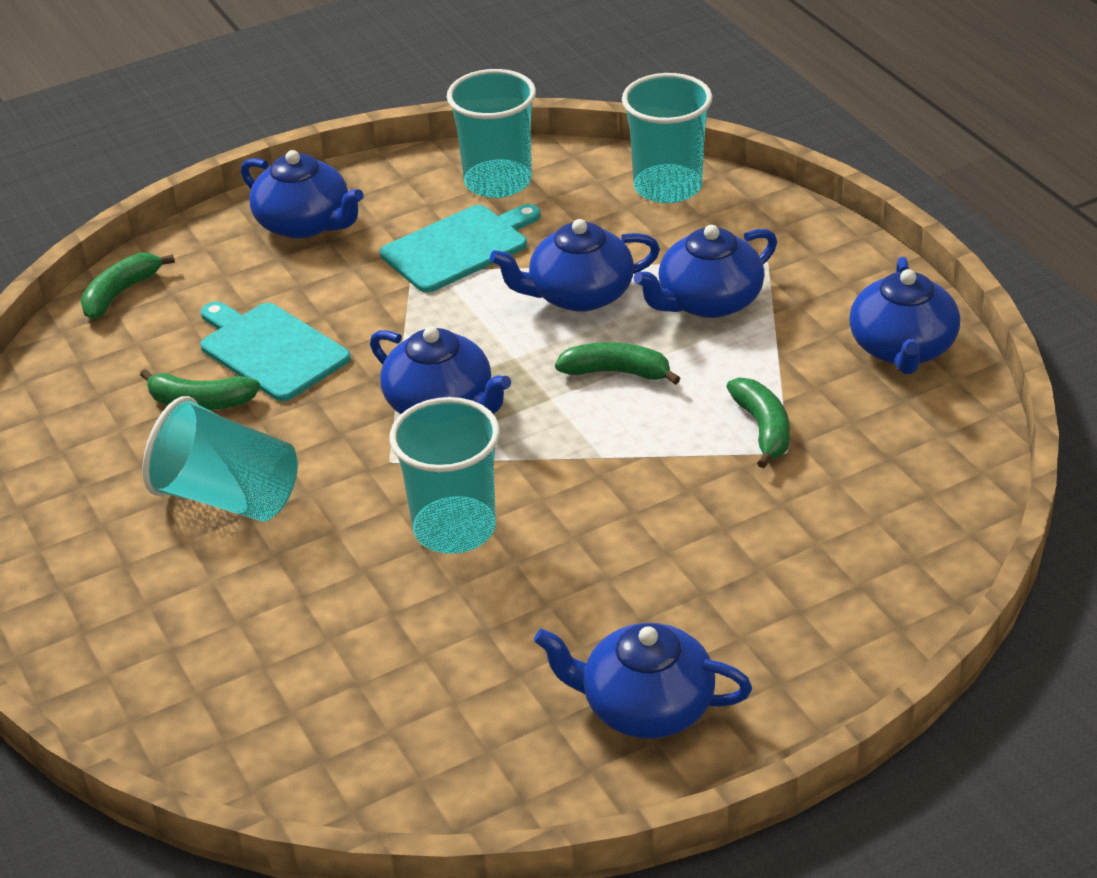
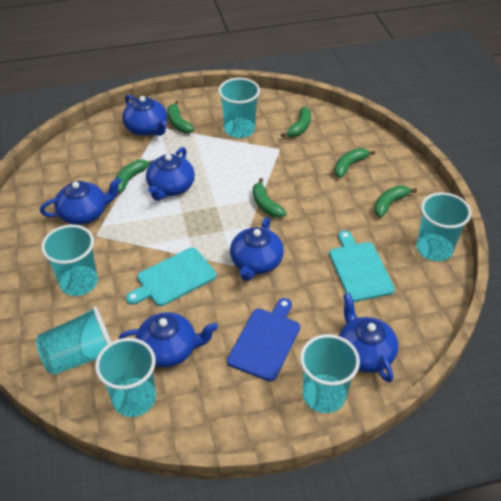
blue cutting board: none = 0 -> [227,298,300,381] = 1
green banana: [81,253,175,319] [140,369,260,410] [555,342,681,385] [726,378,790,468] = 4 -> [115,160,154,193] [167,101,194,133] [253,178,286,218] [281,107,311,137] [334,148,375,178] [374,185,417,218] = 6
turquoise cup: [142,396,298,522] [389,397,500,554] [447,69,536,198] [622,73,712,203] = 4 -> [35,306,111,375] [41,225,98,296] [95,338,156,417] [218,78,260,138] [300,334,360,413] [416,192,471,261] = 6

